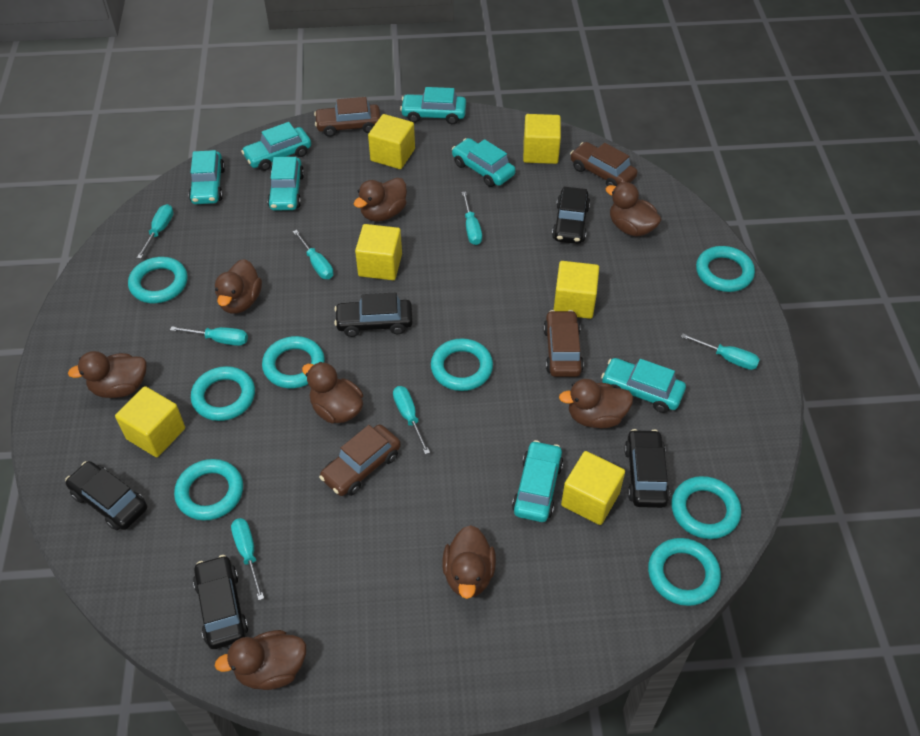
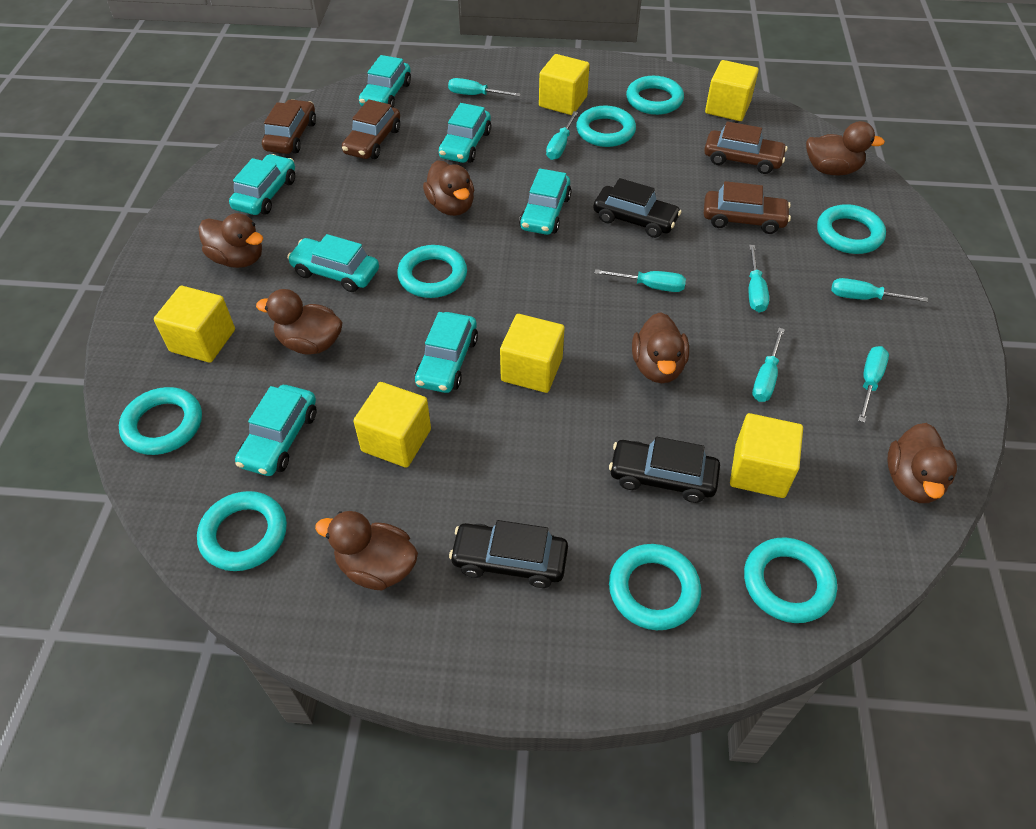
black car: [65,461,147,531] [193,555,248,649] [334,293,413,337] [552,187,590,244] [624,429,670,508] = 5 -> [449,520,568,588] [593,178,682,238] [609,437,720,503] = 3
brown duck: [68,351,147,398] [215,259,262,314] [215,630,306,690] [302,362,363,424] [354,178,407,222] [442,525,496,599] [559,379,633,428] [605,182,662,237] = 8 -> [199,213,263,268] [256,289,343,355] [315,511,418,590] [423,160,474,216] [632,312,689,383] [806,121,885,175] [887,423,957,503] = 7

